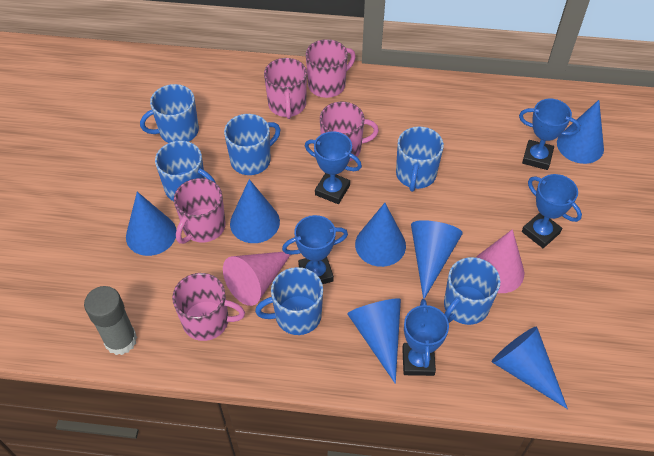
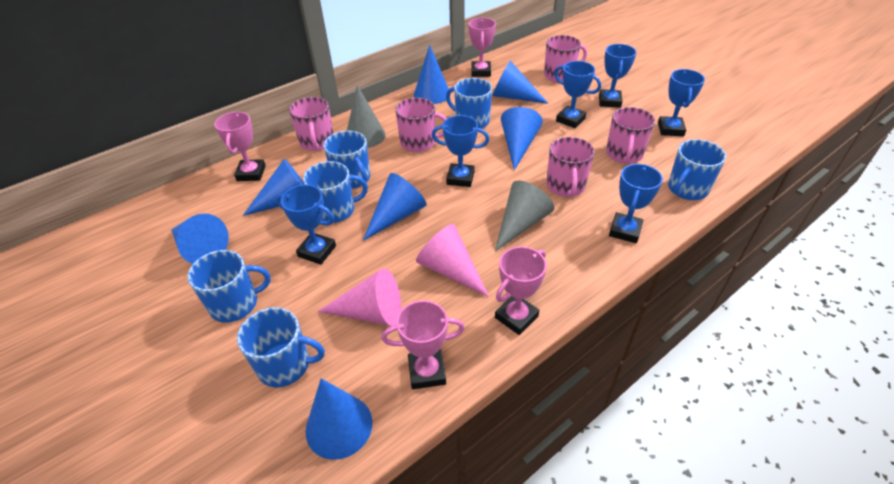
blue trophy: [282,215,348,284] [305,131,362,204] [402,299,449,376] [519,99,581,170] [522,174,582,248] = 5 -> [277,185,336,265] [432,115,489,187] [554,61,601,128] [599,44,637,108] [609,164,663,243] [658,69,705,136] = 6
grey cone: none = 0 -> [347,85,386,148] [495,181,554,251] = 2
grey glue stick: [84,286,137,355] = 1 -> none = 0
pink trophy: none = 0 -> [214,112,266,181] [381,300,465,389] [468,18,496,77] [495,246,547,335] = 4

